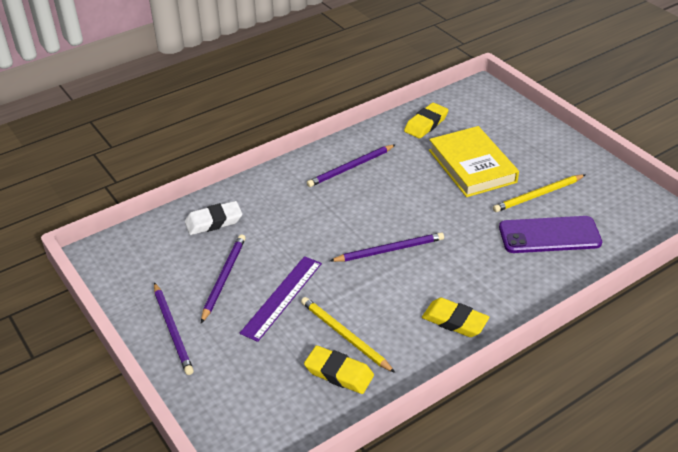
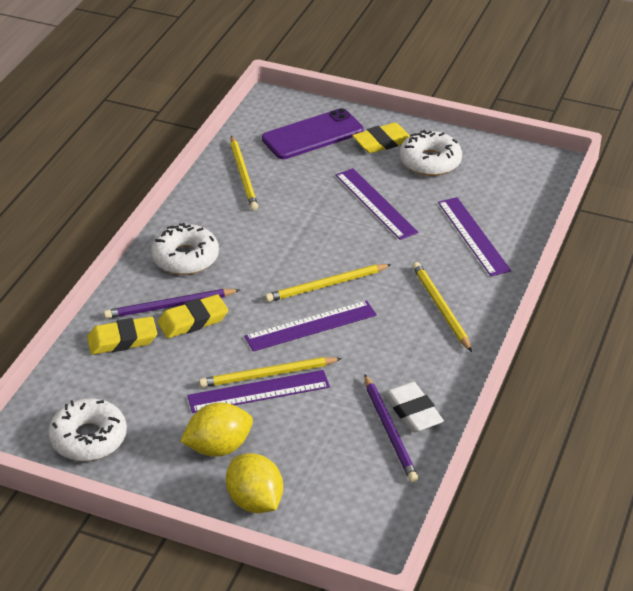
purple pencil: [154,282,194,375] [201,234,246,323] [307,145,395,187] [330,232,444,262] = 4 -> [104,289,240,319] [364,374,419,483] = 2
purple ruler: [240,256,322,342] = 1 -> [187,370,330,413] [244,300,377,352] [336,168,418,240] [438,197,511,276] = 4
white donut: none = 0 -> [48,398,127,461] [151,223,219,275] [400,130,462,176] = 3
yellow book: [429,126,519,197] = 1 -> none = 0
yellow lemon: none = 0 -> [180,403,253,457] [226,453,283,513] = 2
yellow pencil: [301,297,395,373] [493,174,585,212] = 2 -> [199,357,342,388] [230,135,258,210] [265,264,392,302] [412,262,472,352] = 4

